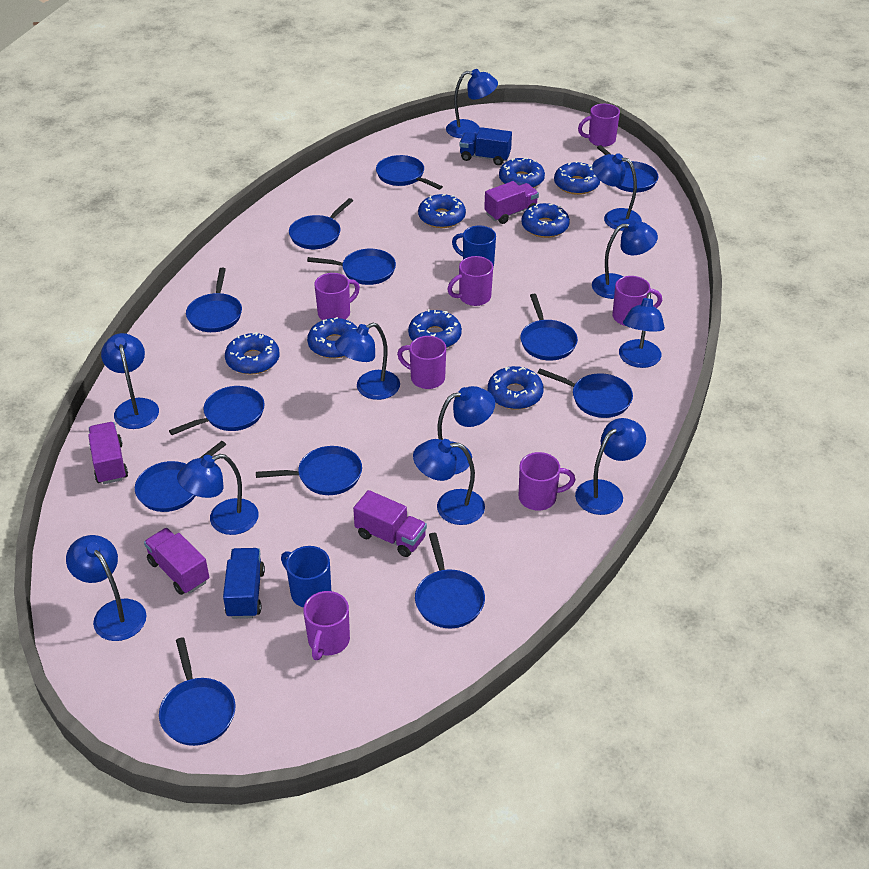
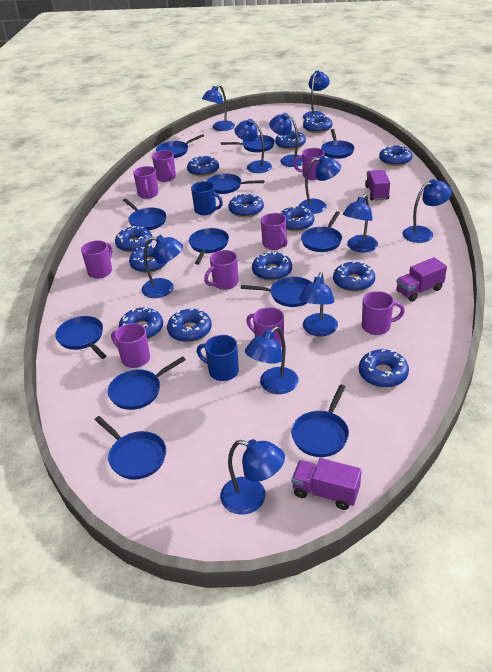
blue donut: [225,332,280,375] [307,317,357,358] [408,309,462,348] [418,194,466,228] [488,366,544,410] [499,158,545,188] [521,203,570,238] [554,161,600,195] = 8 -> [115,226,152,252] [119,307,163,339] [129,244,167,273] [167,309,212,342] [187,155,219,177] [228,193,264,217] [252,251,292,281] [275,130,306,150] [280,206,314,231] [303,115,333,133] [333,262,375,292] [359,349,409,388] [379,145,412,166] = 13
blue truck: [223,548,265,619] [459,127,512,165] = 2 -> none = 0
purple mug: [303,591,350,660] [314,273,360,320] [397,336,446,389] [447,256,493,306] [519,452,575,511] [578,104,620,147] [612,276,662,326] = 7 -> [81,240,112,279] [111,323,150,368] [133,166,159,199] [152,150,176,182] [204,250,238,290] [246,307,284,347] [261,213,288,250] [293,148,324,180] [362,291,405,335] = 9
purple truck: [88,422,128,484] [144,528,209,595] [353,490,427,557] [484,181,539,224] = 4 -> [292,458,362,510] [365,170,390,200] [396,257,447,302] = 3

